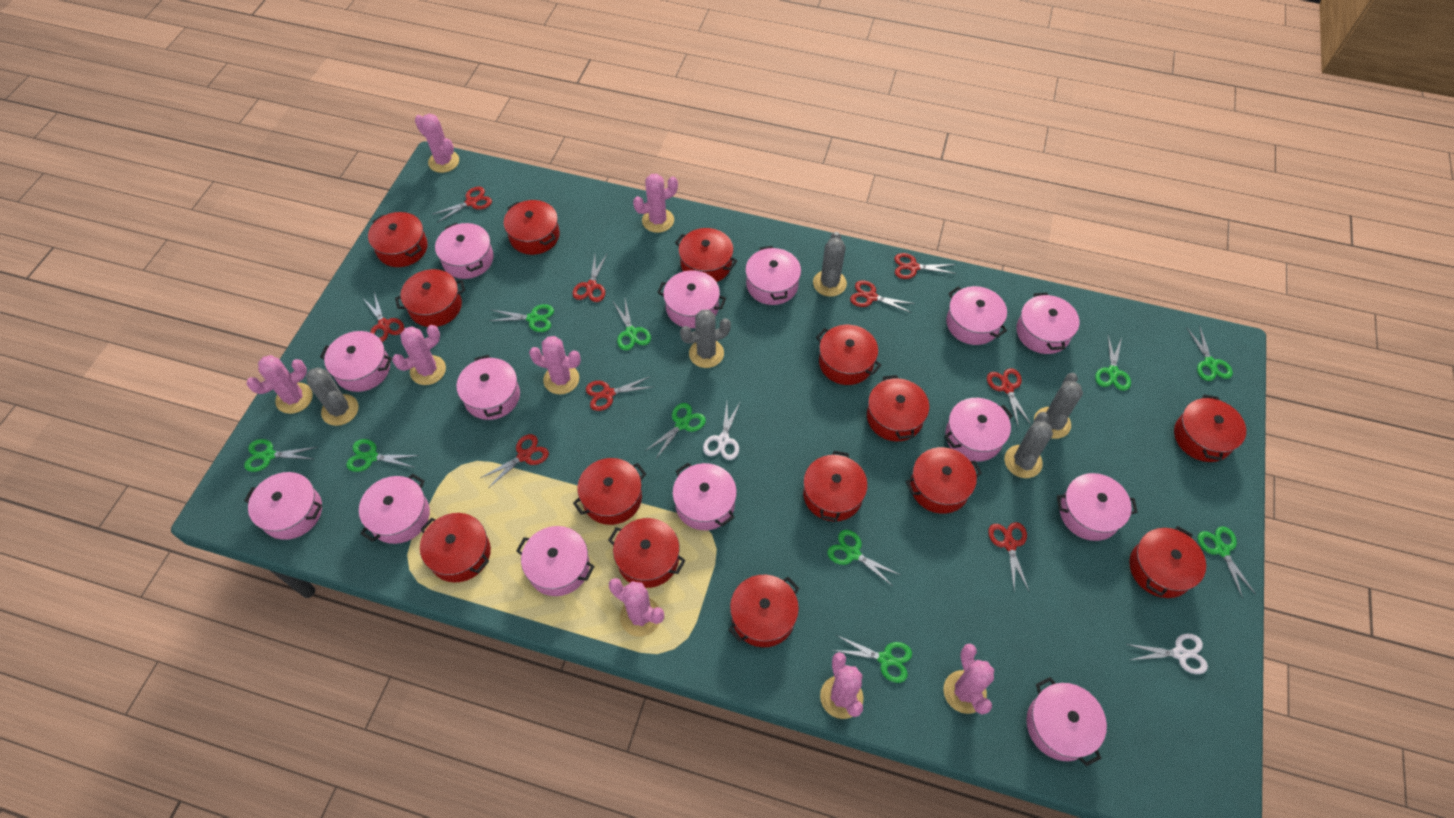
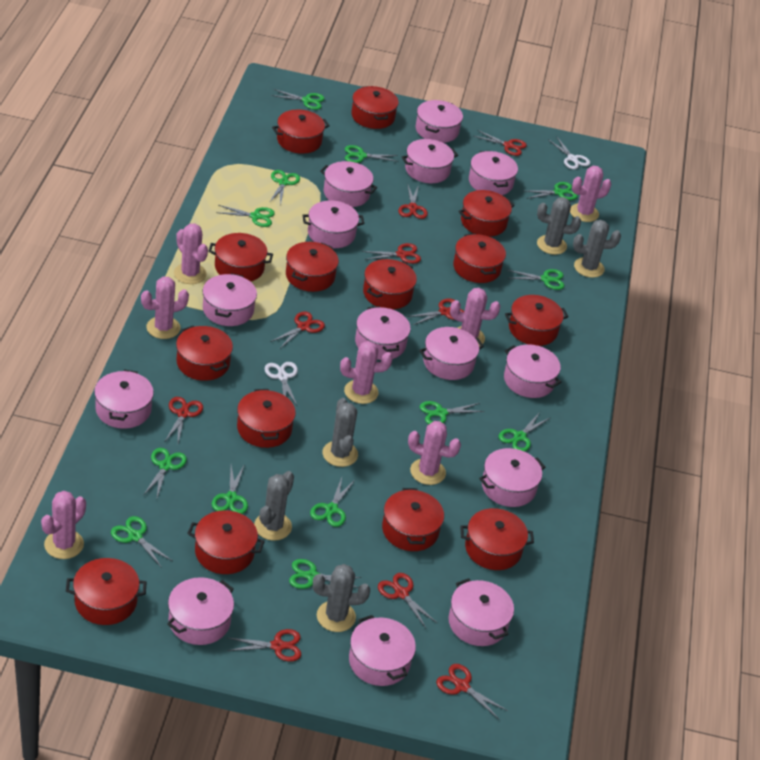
green scissors: [244,439,317,472] [346,439,419,472] [489,304,554,332] [613,299,651,350] [645,403,706,459] [827,530,900,587] [833,635,912,683] [1095,335,1131,391] [1187,326,1233,381] [1198,526,1256,598] = 10 -> [111,516,172,568] [143,448,187,498] [212,464,248,514] [216,205,275,227] [269,170,300,206] [271,89,325,110] [289,559,361,589] [310,478,355,527] [345,145,398,163] [420,401,484,424] [499,412,550,452] [507,269,565,290] [525,182,578,200] = 13
pink cactus: [247,355,313,414] [392,325,446,385] [415,114,459,173] [529,336,581,394] [609,578,664,637] [633,174,678,233] [820,652,863,719] [943,644,994,715] = 8 -> [41,491,86,559] [141,277,189,339] [174,223,208,284] [340,341,393,404] [408,421,461,485] [450,288,500,346] [570,166,611,222] = 7

